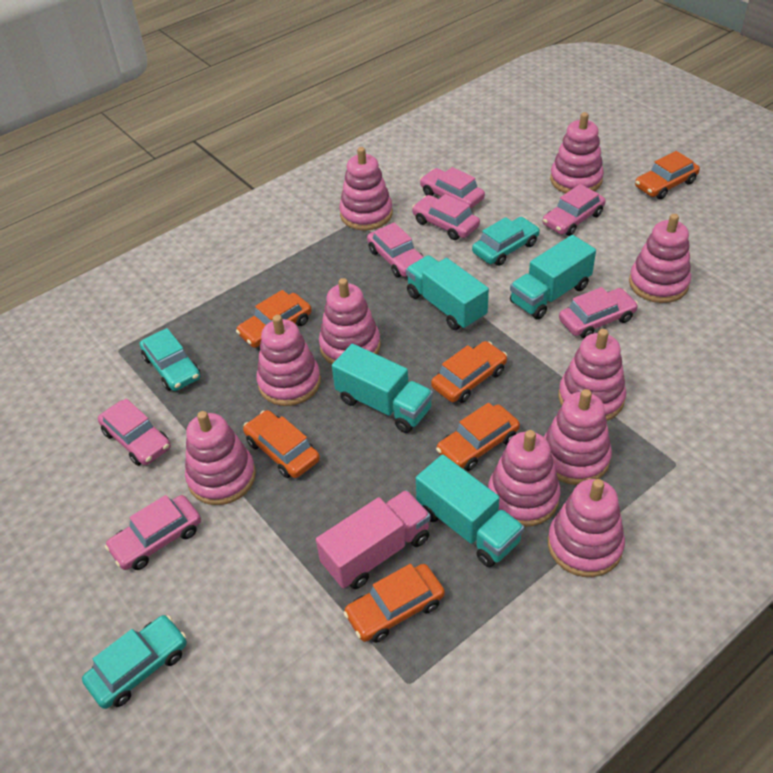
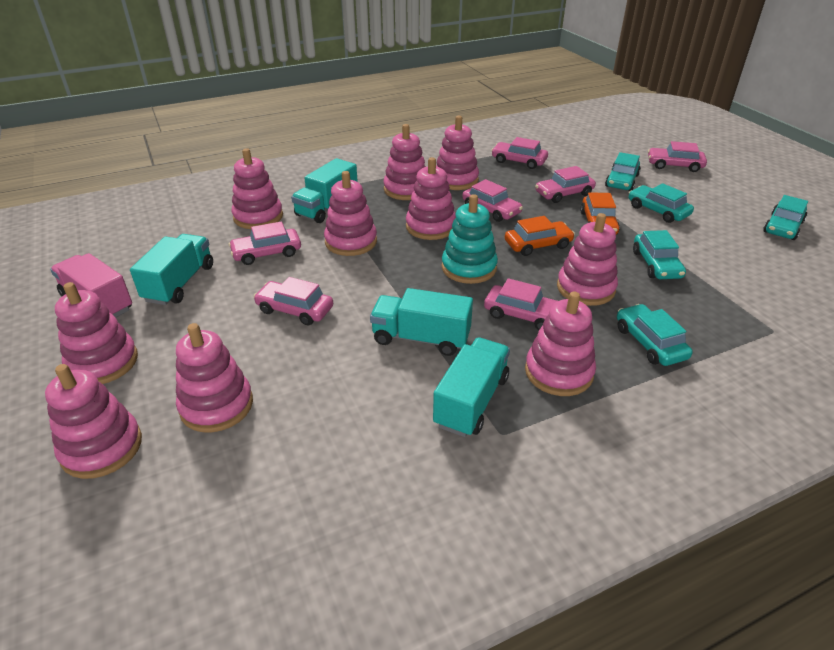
orange car: [236,290,312,348] [243,410,320,478] [343,564,445,643] [431,341,507,403] [436,403,520,471] [635,151,700,199] = 6 -> [505,216,575,256] [580,192,620,235] = 2
turquoise car: [82,615,187,709] [140,328,200,391] [472,217,540,266] = 3 -> [605,152,641,191] [617,304,693,366] [629,183,694,223] [633,230,686,279] [763,195,808,240] = 5
turquoise stacking toy: none = 0 -> [442,194,498,284] = 1

